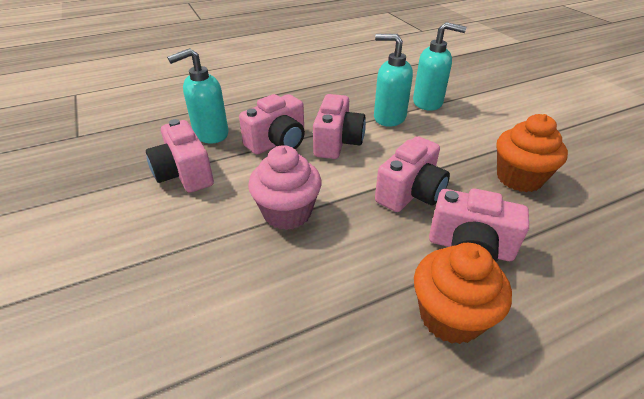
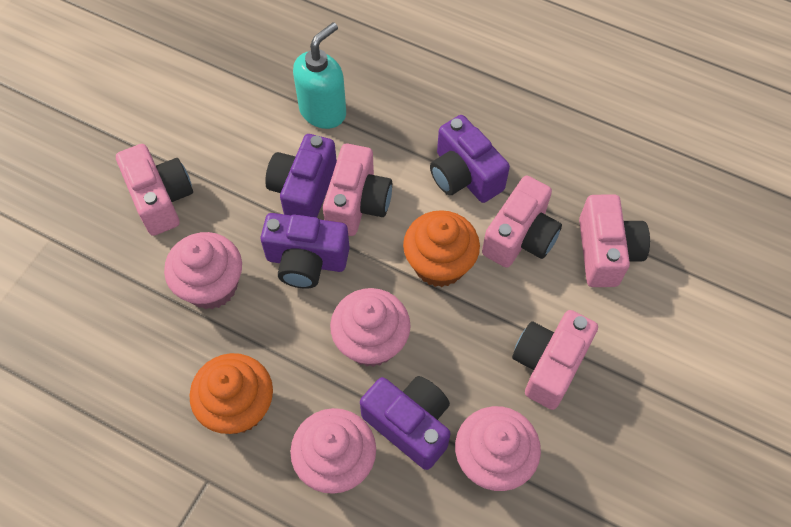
pink cupcake: [248,145,322,230] = 1 -> [164,232,242,309] [290,408,376,494] [330,288,411,367] [455,406,541,491] = 4
purple camera: none = 0 -> [260,213,350,289] [265,134,337,218] [360,376,451,470] [430,115,510,203] = 4
turquoise soap dispenser: [167,48,229,144] [374,34,413,127] [413,22,466,111] = 3 -> [293,22,346,129] = 1

